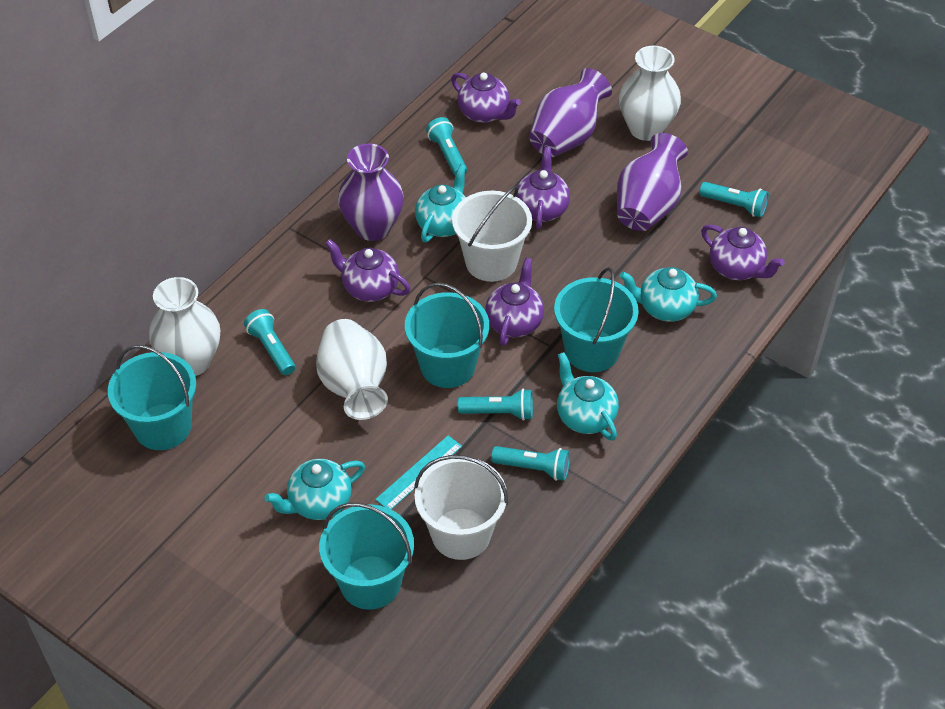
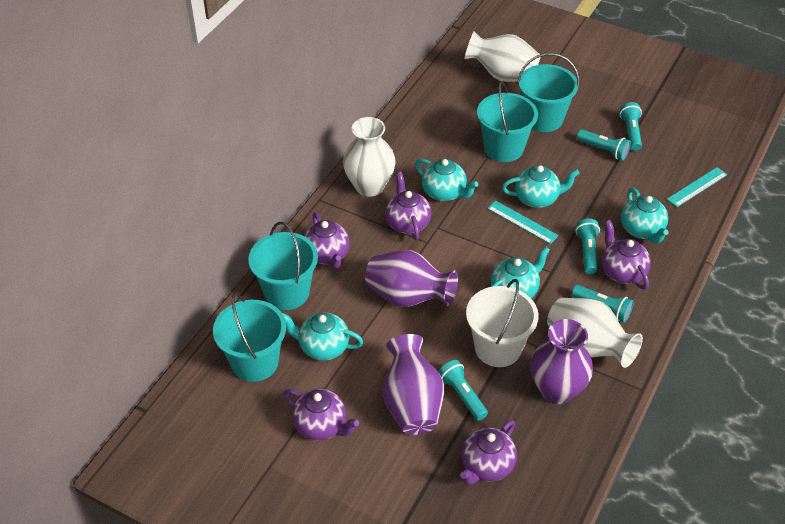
turquoise ruler: [375,435,462,509] = 1 -> [487,201,559,244] [667,167,728,207] = 2
turquoise teapot: [264,459,365,520] [415,164,466,242] [557,352,619,441] [620,267,717,322] = 4 -> [282,313,363,361] [415,159,478,201] [491,246,550,298] [502,165,580,208] [621,188,668,243] = 5
white bucket: [414,455,508,560] [452,186,532,282] = 2 -> [466,279,539,367] = 1

